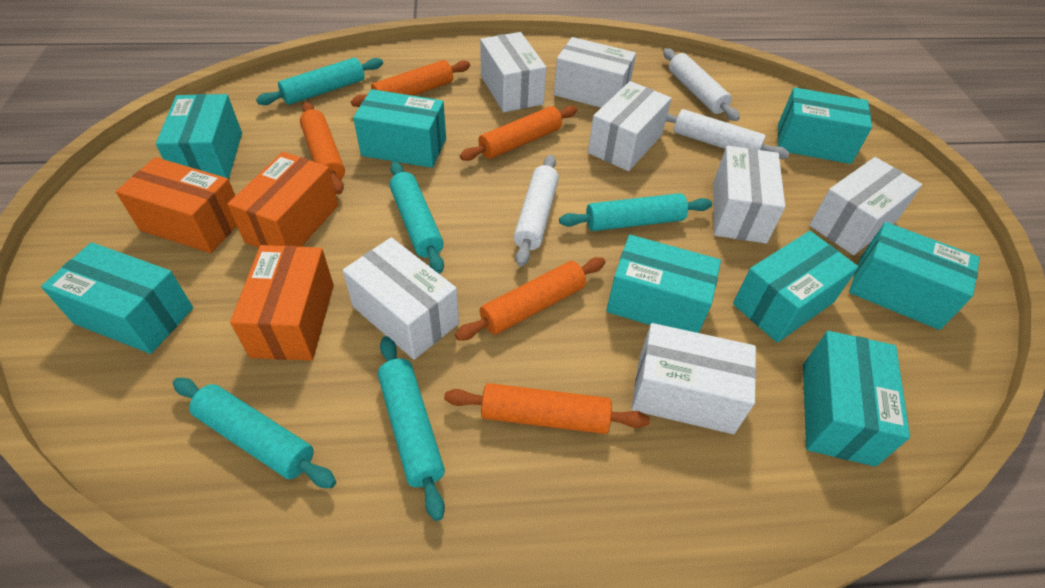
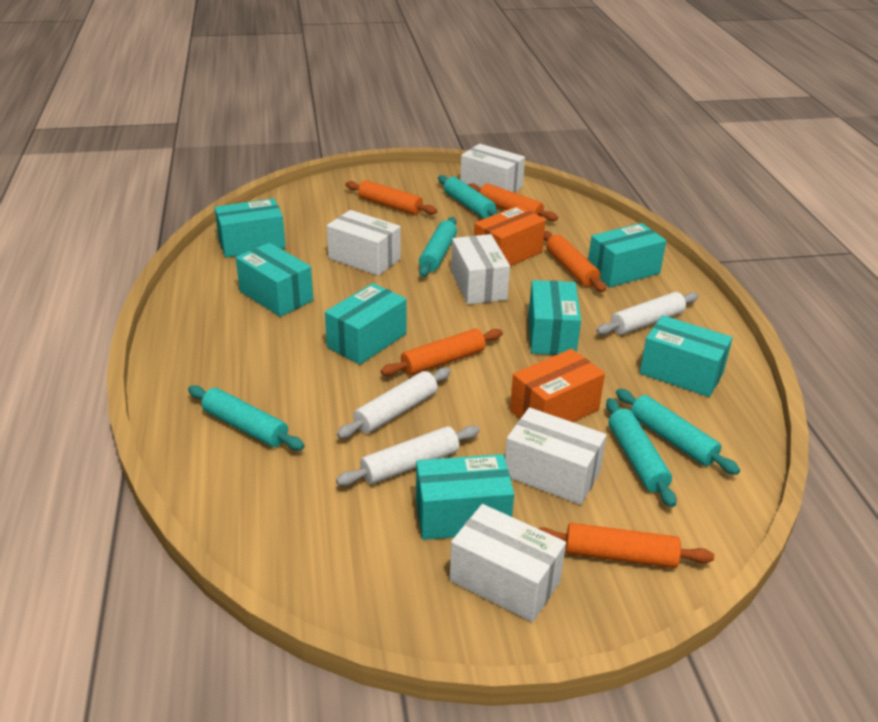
orange box: [116,157,237,253] [227,152,339,248] [230,245,334,361] = 3 -> [474,205,546,266] [510,349,605,422] = 2
turquoise box: [41,242,193,354] [156,94,242,179] [353,89,446,168] [606,235,721,333] [733,231,859,343] [778,87,872,164] [803,331,910,467] [849,222,980,330] = 8 -> [215,198,286,258] [236,243,313,317] [325,283,406,365] [416,454,514,540] [528,280,581,355] [588,223,666,287] [640,315,732,397] = 7
white box: [343,237,459,360] [480,32,547,112] [554,37,636,108] [588,81,671,171] [631,323,756,434] [713,146,785,244] [809,157,922,255] = 7 -> [327,210,401,276] [450,504,566,622] [451,234,510,305] [460,144,525,193] [505,407,607,505] = 5

